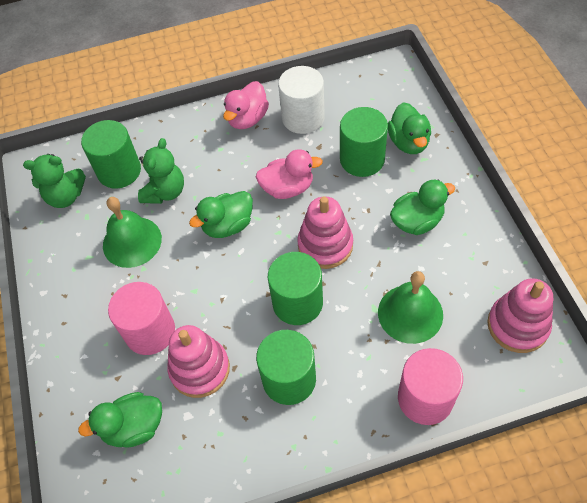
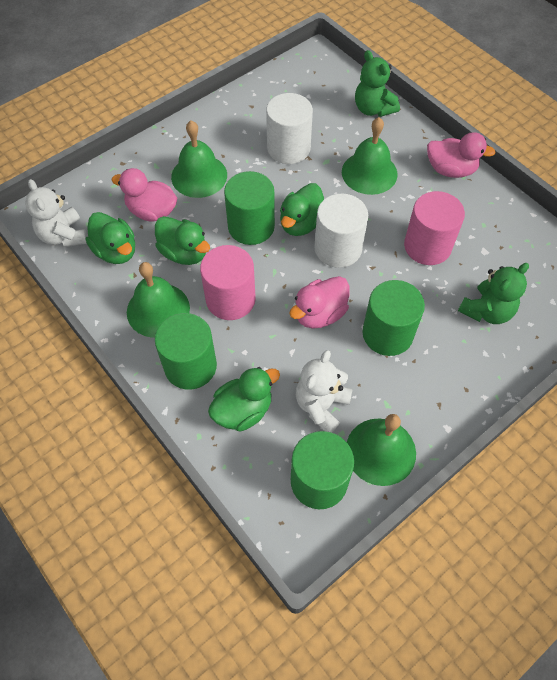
green bell: [103,197,162,268] [378,271,443,344] = 2 -> [127,262,190,338] [171,121,227,198] [342,117,398,195] [347,414,416,486] = 4
pink duck: [223,81,269,129] [256,149,323,199] = 2 -> [112,168,177,222] [289,276,350,329] [427,132,496,178] = 3
pink stacking toy: [167,325,230,398] [297,196,353,269] [487,278,553,353] = 3 -> none = 0
white cylinder: [278,66,325,134] = 1 -> [266,93,313,164] [314,194,368,268] = 2
white teddy bear: none = 0 -> [25,179,87,247] [296,350,353,433] = 2

